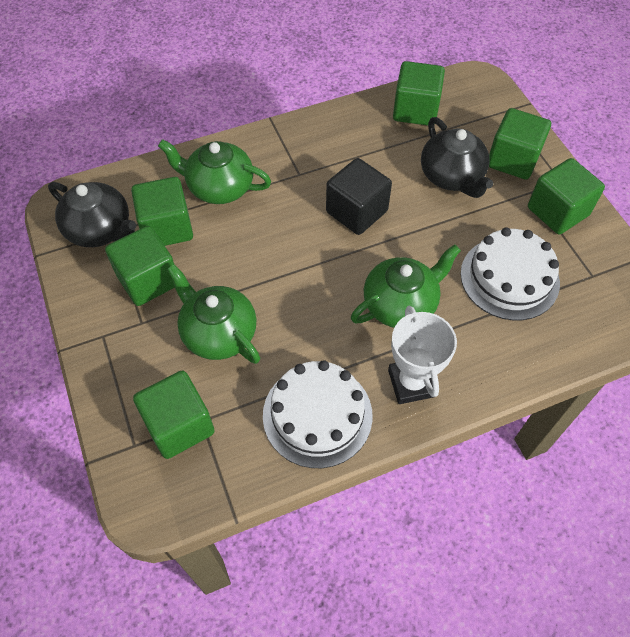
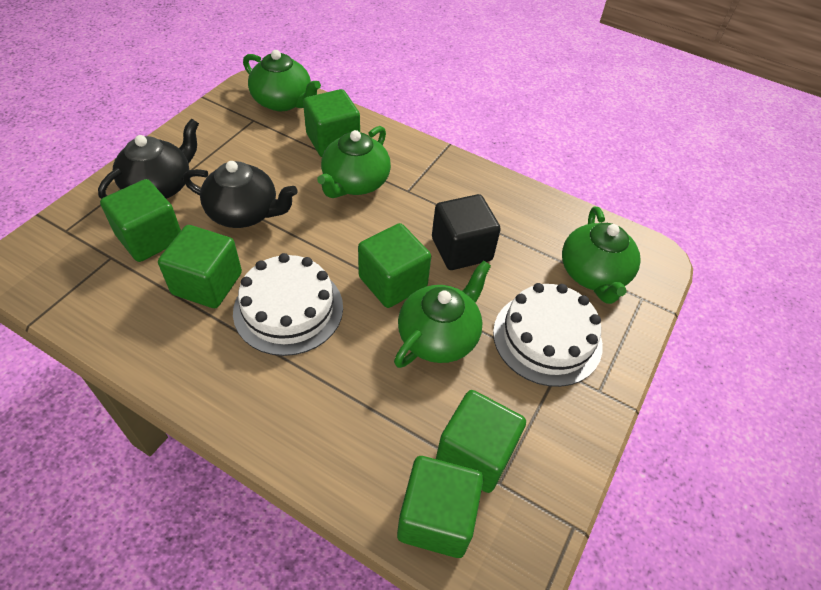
green teapot: [158,139,271,204] [167,264,260,364] [351,244,461,328] = 3 -> [243,50,321,111] [317,126,391,198] [394,260,491,368] [562,207,641,304] = 4
white trophy: [388,305,457,404] = 1 -> none = 0

